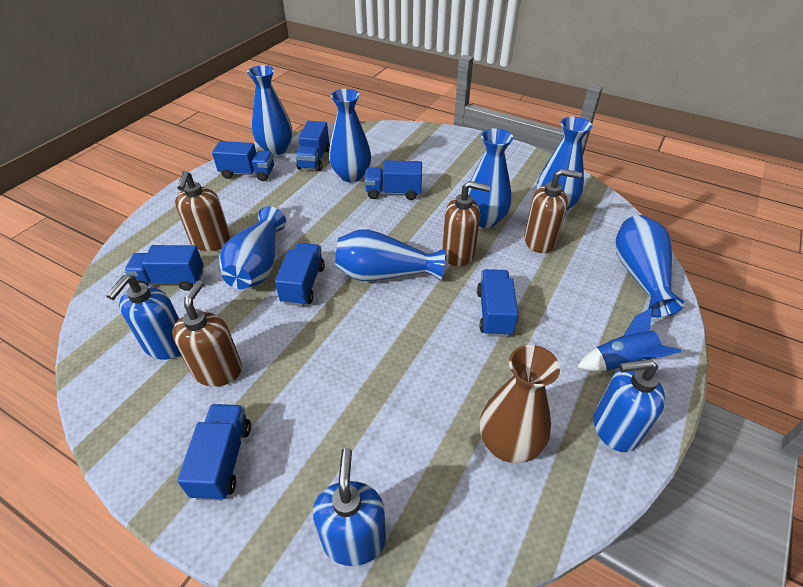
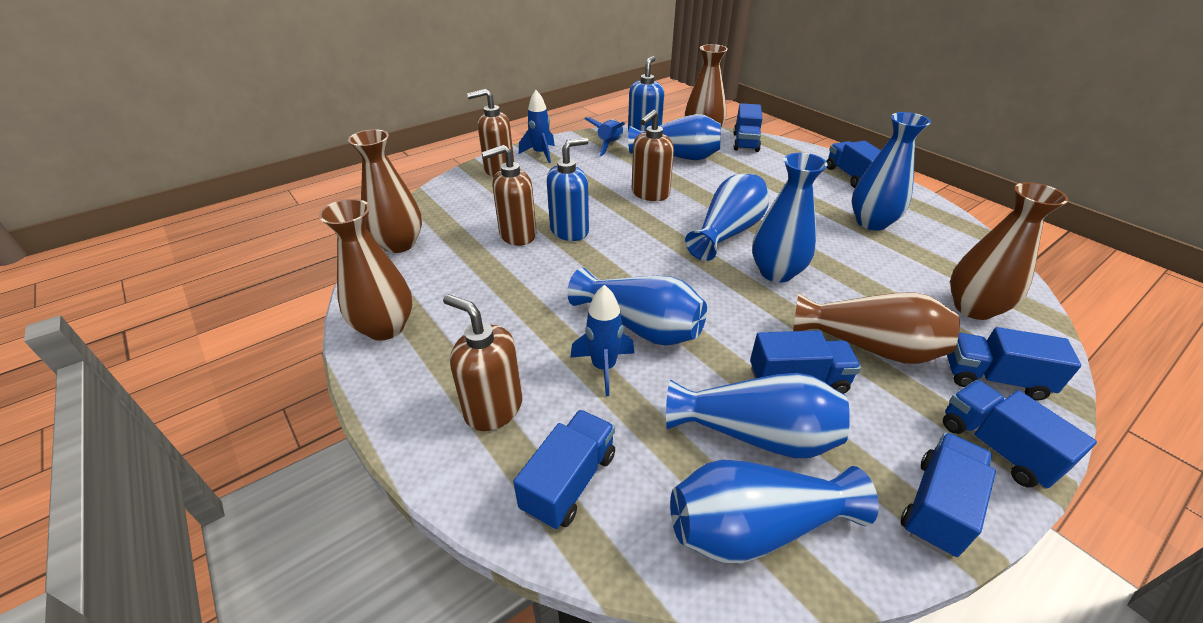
blue rocket: [577,308,681,371] = 1 -> [519,90,555,163] [570,285,634,396] [585,117,625,156] = 3
blue soap dispenser: [106,275,181,360] [313,448,386,566] [593,359,665,452] = 3 -> [547,137,589,241] [628,56,664,132] = 2
brown vase: [480,345,560,463] = 1 -> [319,199,412,340] [348,129,422,253] [685,44,728,128] [793,292,960,364] [950,182,1068,320] = 5

